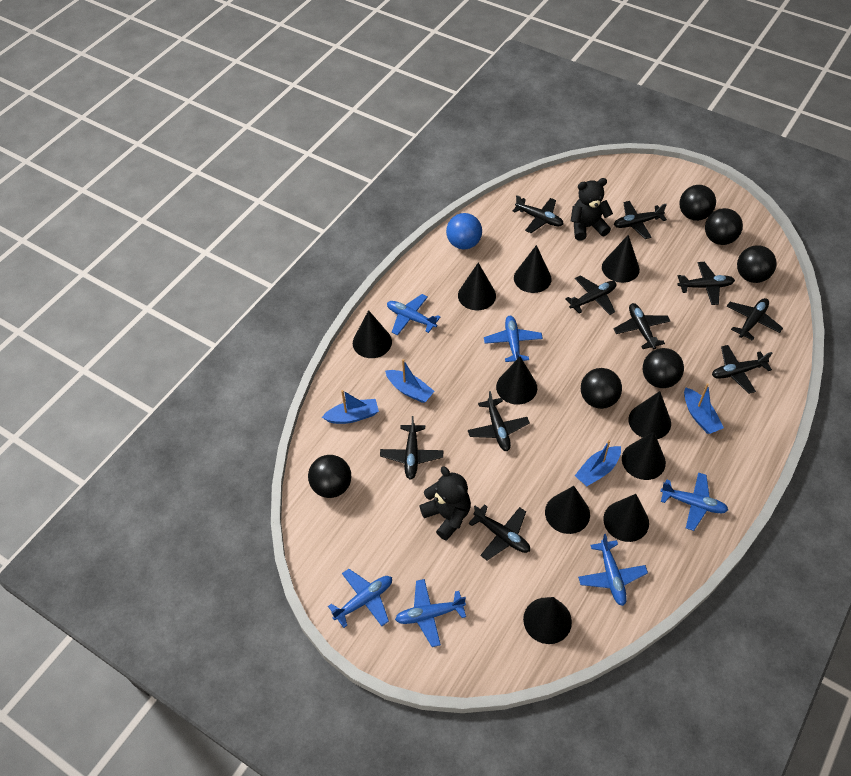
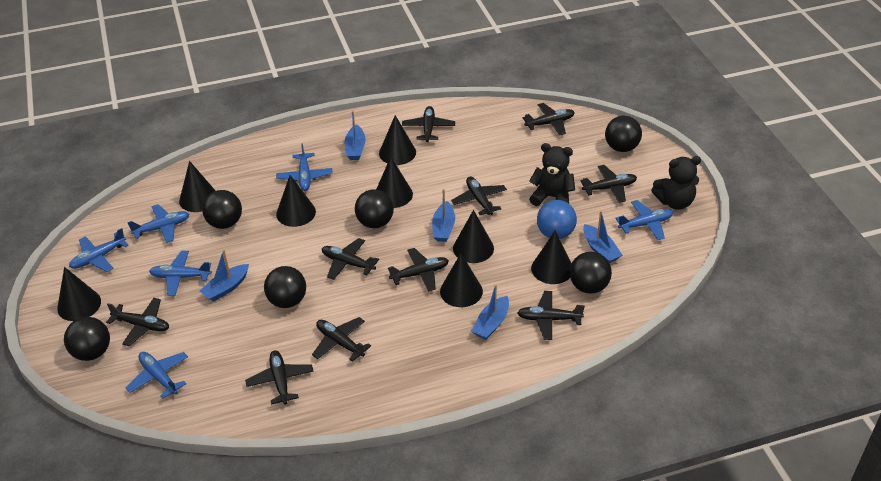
black cone: [353,310,392,358] [458,263,496,310] [496,356,537,405] [514,245,552,293] [523,597,572,644] [545,486,590,534] [602,235,640,283] [603,494,649,542] [622,432,666,480] [628,391,671,439] = 10 -> [57,267,101,321] [179,161,216,212] [276,175,316,227] [376,157,413,208] [379,115,416,165] [440,253,483,307] [453,210,494,263] [531,230,572,284] = 8
blue boat: [322,390,379,424] [385,359,435,403] [575,440,621,486] [684,383,724,434] = 4 -> [200,250,249,302] [345,111,366,160] [432,189,455,242] [471,284,509,340] [583,211,622,263] = 5

